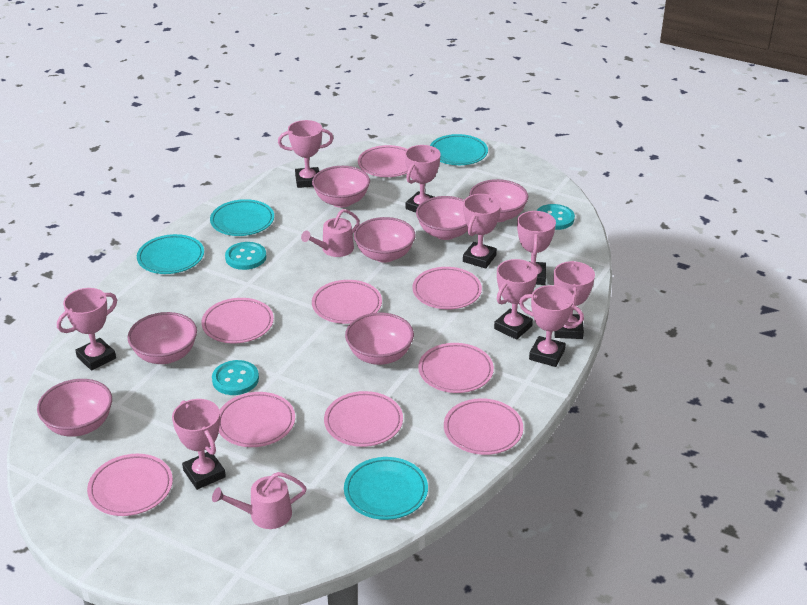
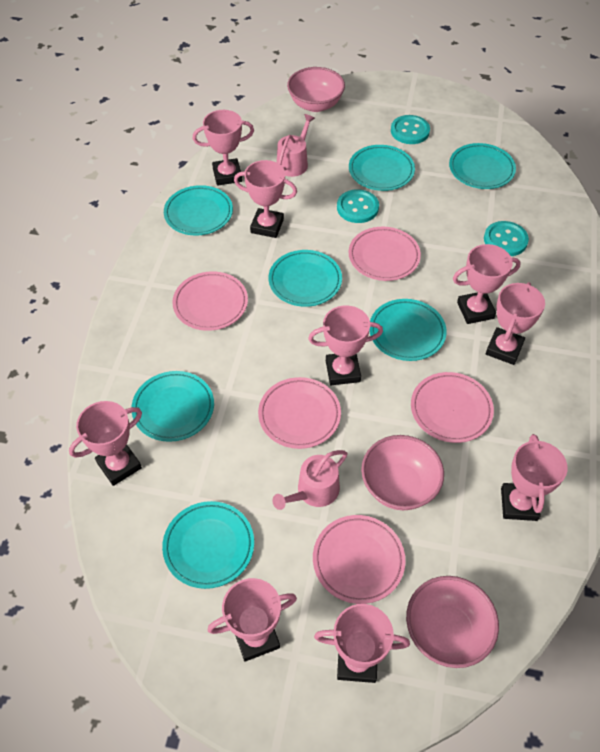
pink bowl: [37,379,112,437] [127,312,197,364] [312,166,370,208] [345,313,414,365] [354,217,415,263] [416,196,468,240] [469,179,528,222] = 7 -> [287,67,345,112] [361,435,444,510] [406,576,499,668] = 3
pink plate: [87,454,173,516] [201,298,274,343] [219,392,295,447] [312,280,382,324] [324,391,403,447] [358,145,408,177] [412,267,482,310] [418,343,494,393] [444,398,523,455] = 9 -> [172,271,248,331] [258,377,341,449] [313,515,405,604] [349,227,421,281] [411,372,494,443] = 5
turquoise plate: [137,234,204,274] [210,199,274,236] [344,457,428,520] [430,134,488,165] = 4 -> [132,371,214,442] [162,501,254,589] [164,185,233,236] [269,250,342,307] [349,145,415,191] [369,299,447,361] [449,143,516,189] = 7

